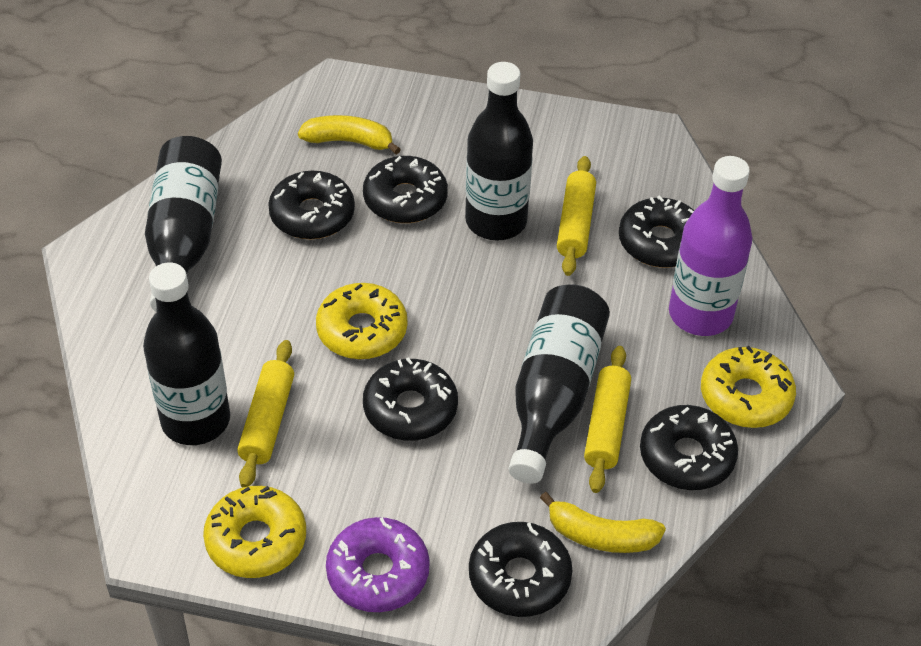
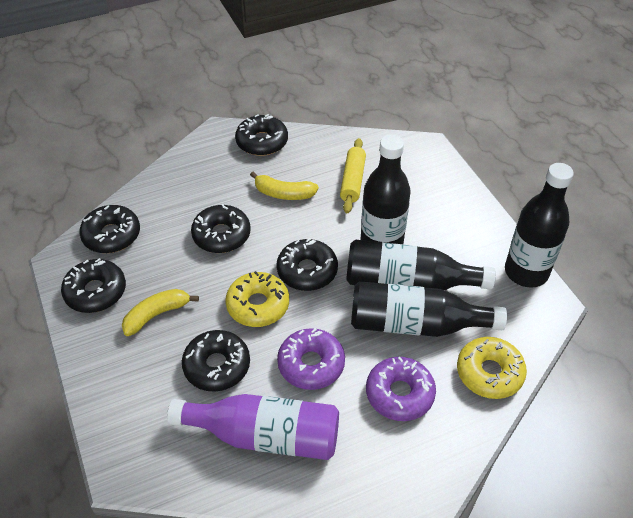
purple donut: [326,517,430,612] = 1 -> [277,328,345,390] [366,357,436,421] = 2
yellow donut: [203,486,306,578] [316,283,407,359] [701,346,796,428] = 3 -> [225,271,289,327] [457,337,527,399] = 2
yellow rolling pin: [237,340,294,487] [557,156,596,276] [584,346,631,493] = 3 -> [340,138,366,213] = 1

